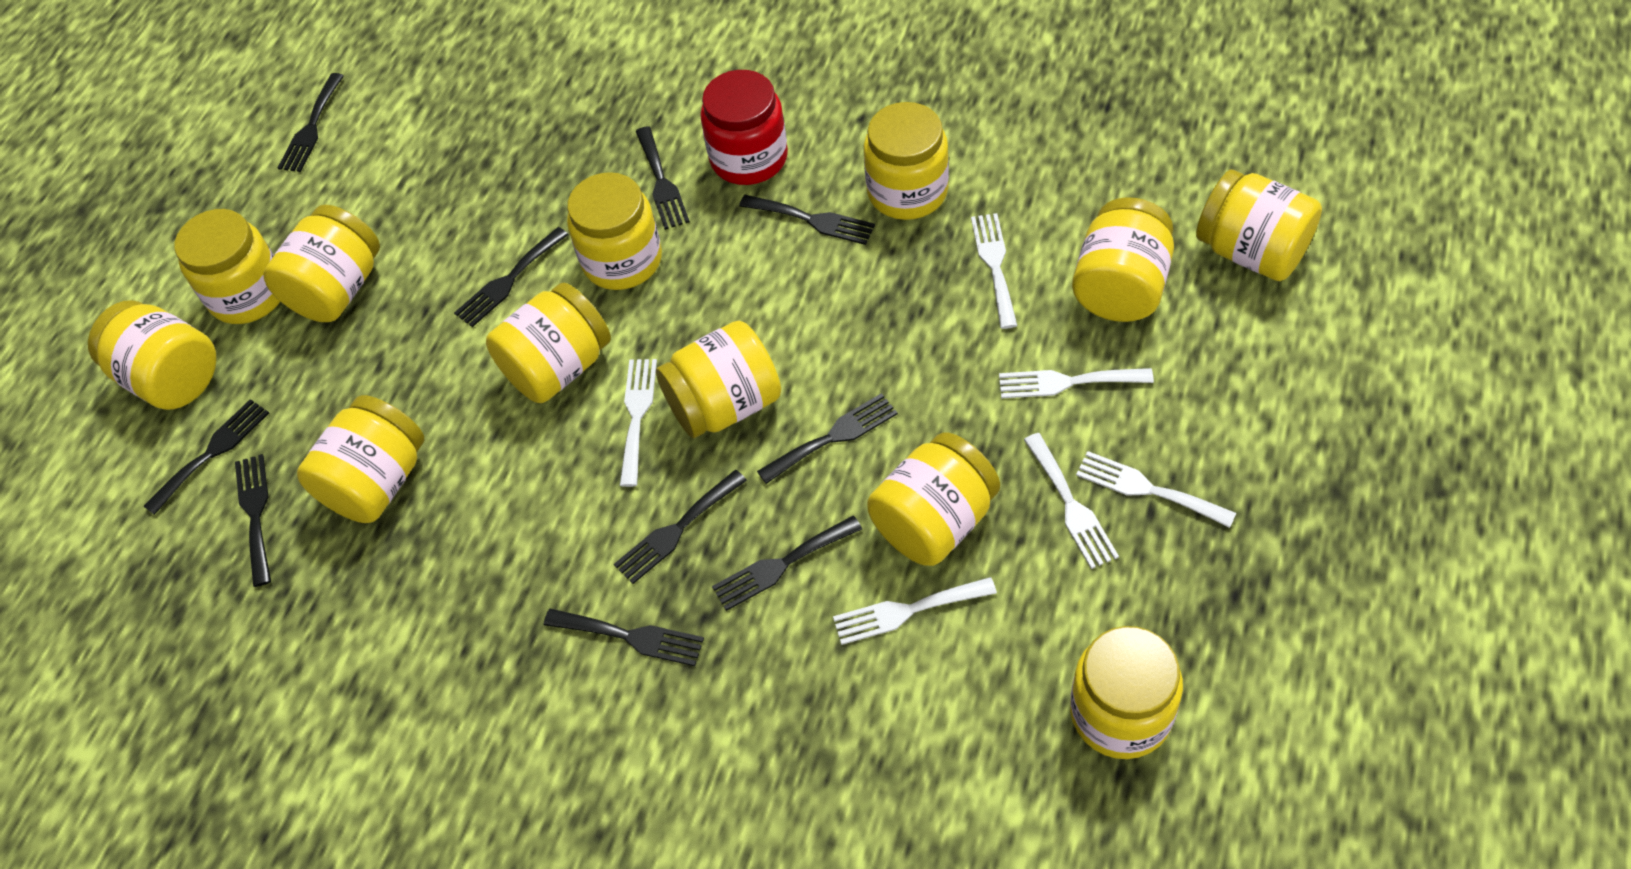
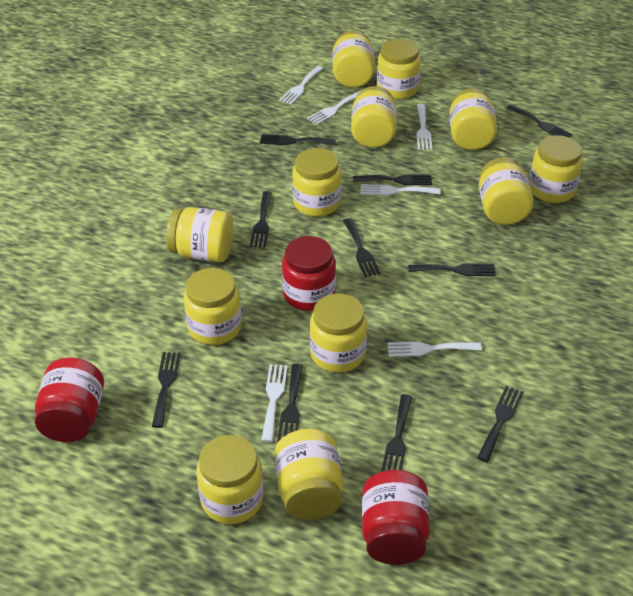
red jar: [701,70,788,185] = 1 -> [35,358,104,442] [282,236,336,311] [362,470,430,565] = 3

